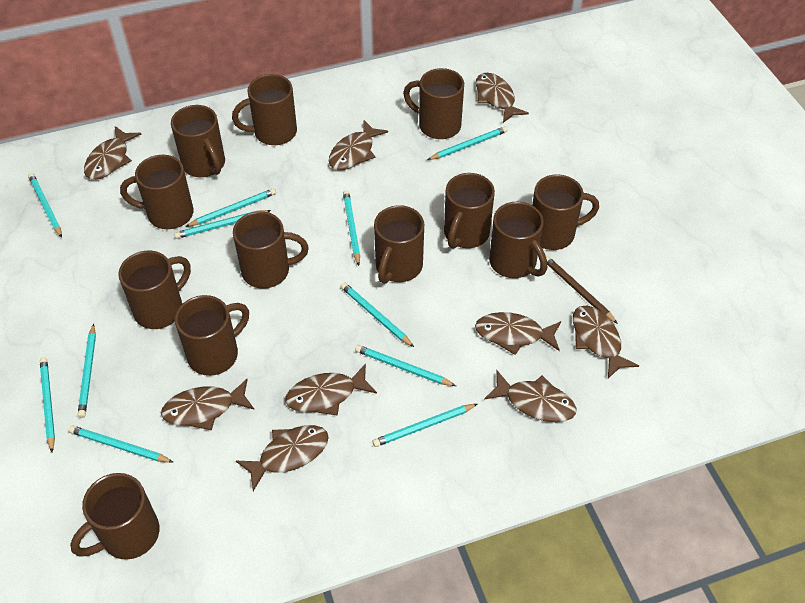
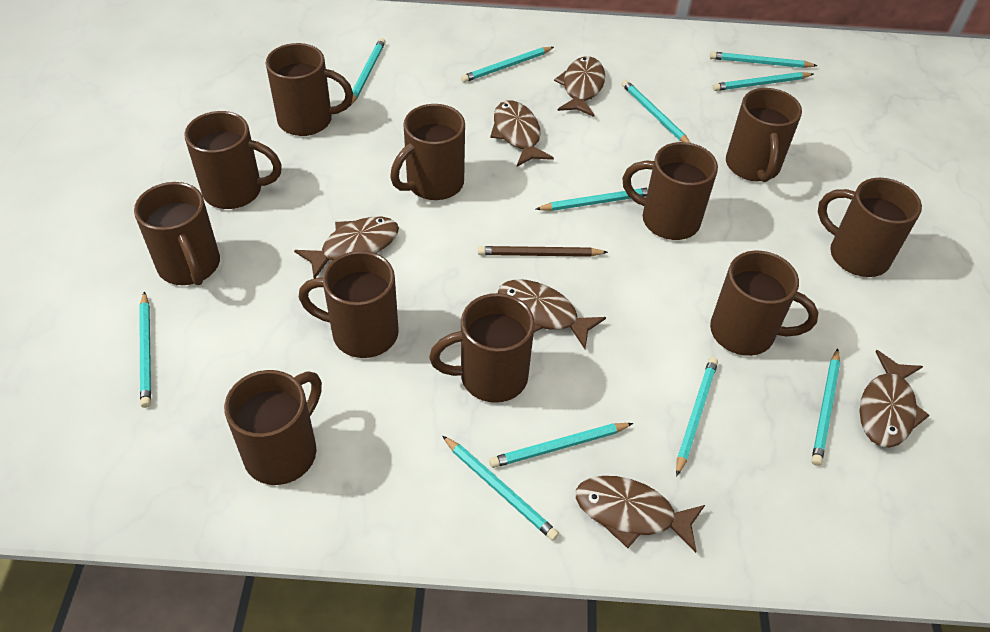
brown fish: [84,126,141,180] [161,379,254,430] [236,425,329,491] [286,363,377,416] [329,120,388,170] [475,312,561,355] [476,73,529,123] [484,371,576,422] [573,305,639,378] = 9 -> [294,217,399,279] [490,101,554,167] [498,279,606,349] [554,57,605,117] [576,476,705,553] [860,350,930,448] = 6
brown mug: [70,473,159,560] [118,251,191,329] [120,155,194,229] [171,105,225,177] [175,295,249,376] [232,74,297,145] [233,211,309,288] [374,205,424,284] [403,68,464,139] [444,173,495,249] [489,202,547,278] [532,174,599,250] = 12 -> [134,182,220,285] [184,111,282,209] [224,370,322,485] [266,43,353,136] [299,251,399,358] [390,104,465,200] [429,293,535,403] [622,142,718,240] [710,251,819,356] [726,88,802,182] [818,178,922,277] = 11

